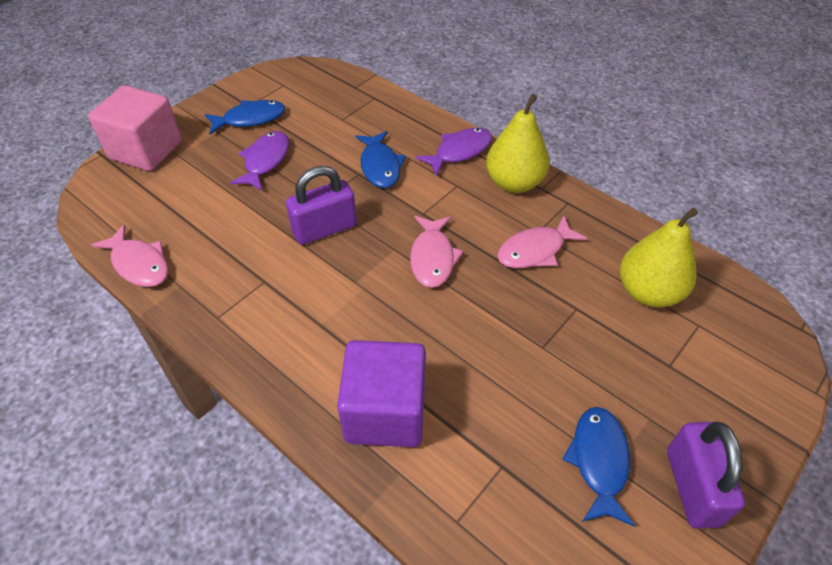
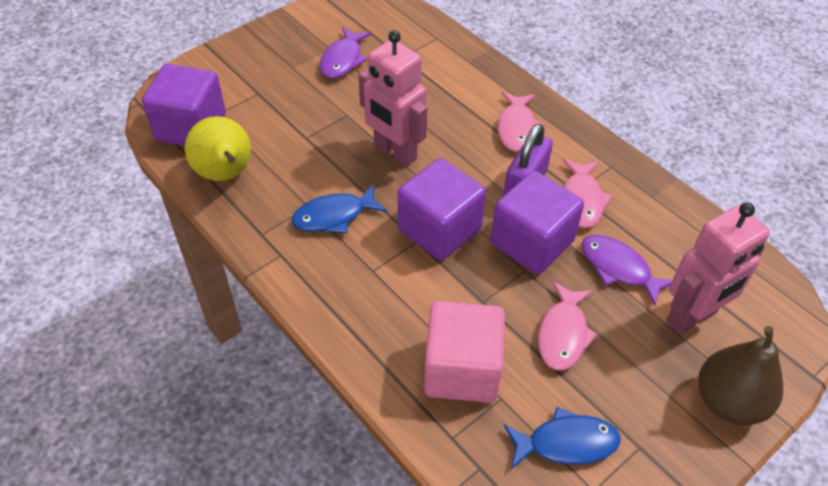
blue fish: [205,100,285,134] [355,131,406,188] [563,407,635,526] = 3 -> [292,184,387,233] [504,407,620,469] = 2
brown pear: none = 0 -> [698,326,783,425] = 1
pink robot: none = 0 -> [358,30,427,167] [666,202,770,335] = 2
purple cube: [337,340,426,447] = 1 -> [142,64,226,146] [398,158,486,261] [491,171,584,274] = 3
purple padlock: [286,166,357,245] [667,422,745,529] = 2 -> [503,123,553,196] = 1
yellow pear: [486,94,549,193] [620,208,698,308] = 2 -> [185,116,251,181] = 1

